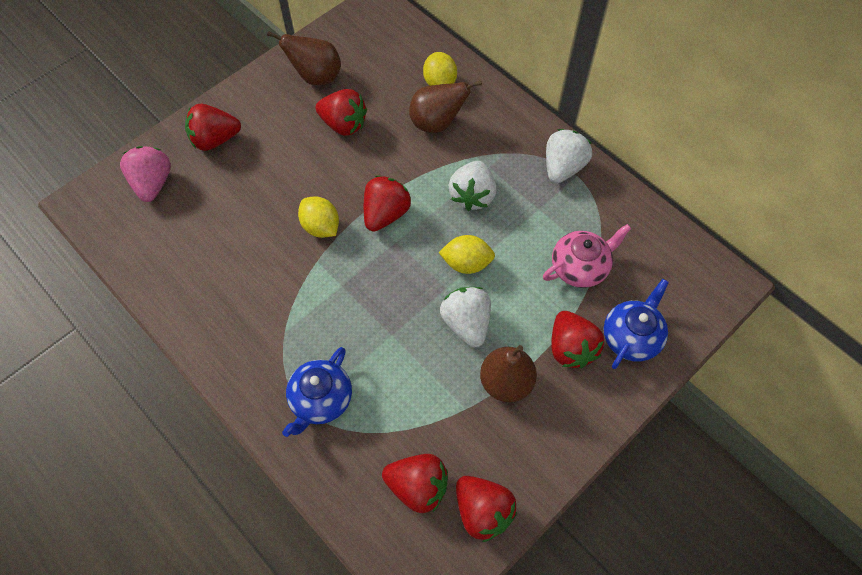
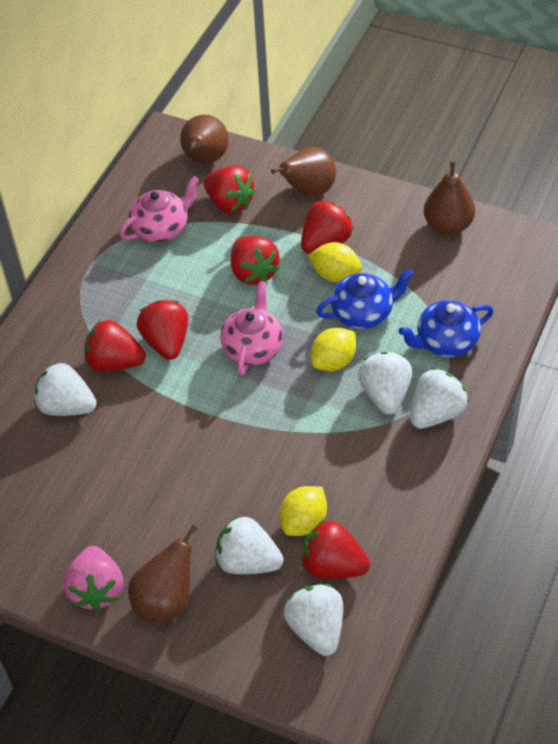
brown pear: [267,31,341,85] [409,80,482,133] [480,345,537,402] = 3 -> [128,525,198,624] [180,114,229,164] [271,147,336,197] [424,161,475,235] = 4
pink teapot: [543,224,631,288] = 1 -> [120,176,199,242] [220,281,283,376] = 2
white strawberry: [440,287,491,348] [449,161,496,211] [546,129,592,183] = 3 -> [34,362,97,416] [215,516,283,574] [284,584,343,656] [358,352,412,415] [410,368,468,429] = 5

